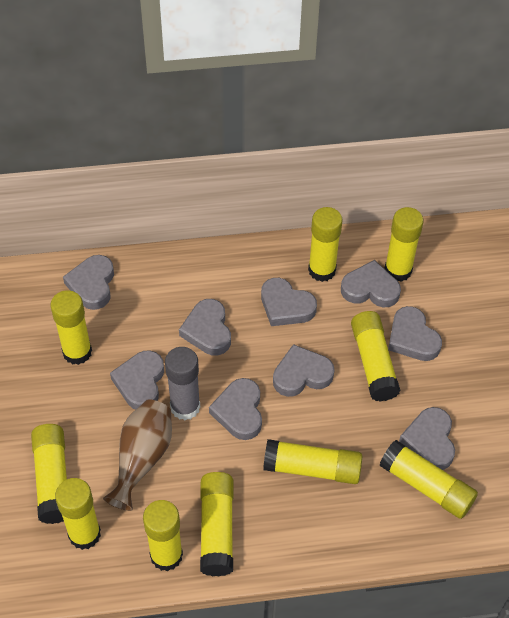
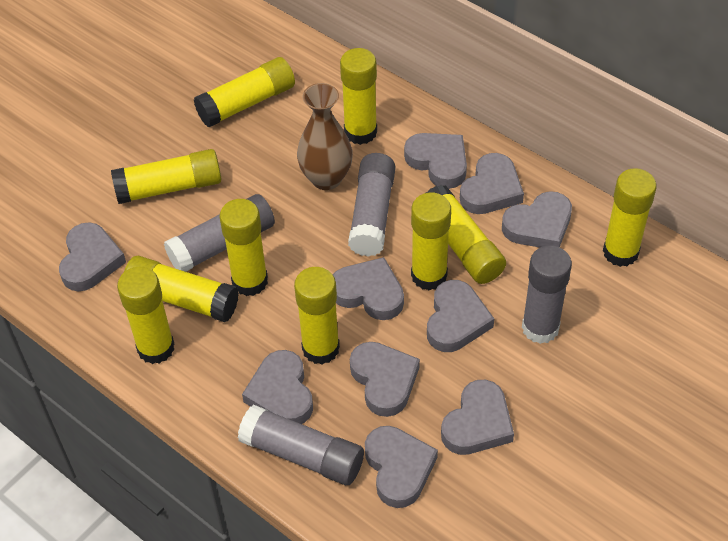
grey glue stick: [165,347,200,420] = 1 -> [164,194,275,272] [238,405,364,485] [348,153,395,257] [522,245,572,344] = 4
grey heart: [63,255,114,310] [110,350,164,410] [179,299,231,355] [209,378,262,440] [261,278,317,326] [273,344,335,397] [341,260,401,307] [388,306,442,361] [399,407,455,470] = 9 -> [59,222,126,291] [242,350,313,424] [333,257,404,320] [350,342,420,417] [365,426,438,508] [404,133,467,189] [427,280,494,352] [441,380,514,455] [460,153,524,214] [502,191,572,248] = 10

